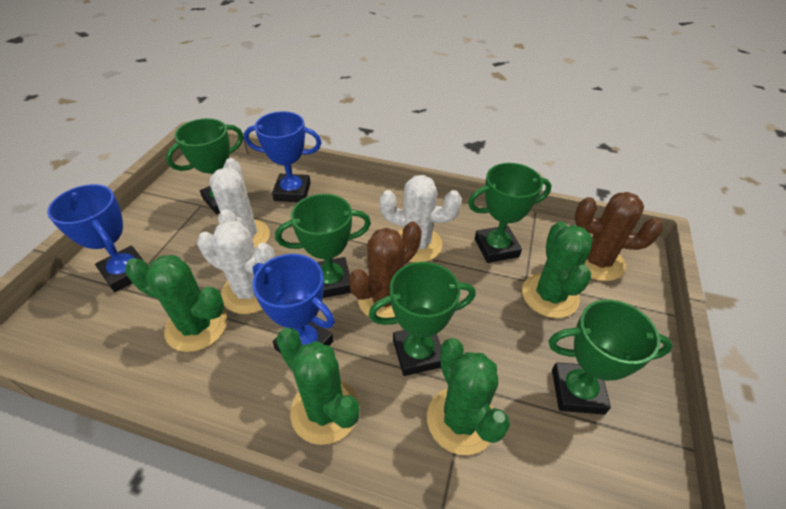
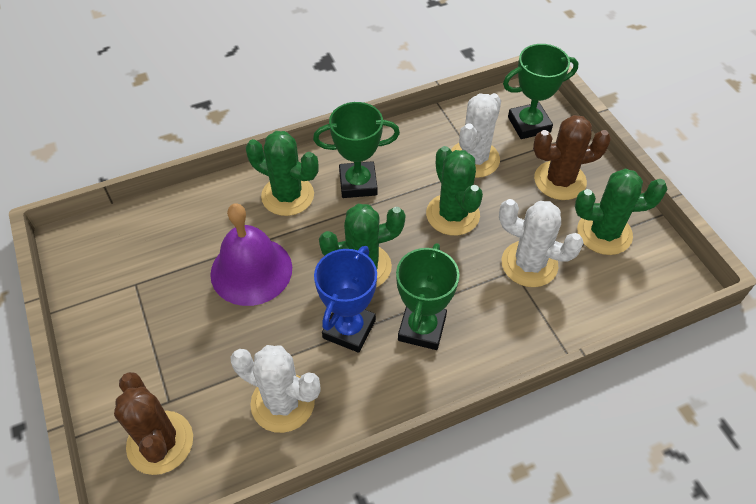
blue trophy: [47,184,144,292] [244,111,322,202] [252,254,335,353] = 3 -> [314,246,377,353] = 1
green trophy: [166,118,243,214] [275,194,371,298] [369,262,476,376] [468,163,551,263] [549,300,673,414] = 5 -> [313,102,400,198] [396,243,459,350] [503,44,579,139] = 3
purple bell: none = 0 -> [210,203,292,306] = 1

